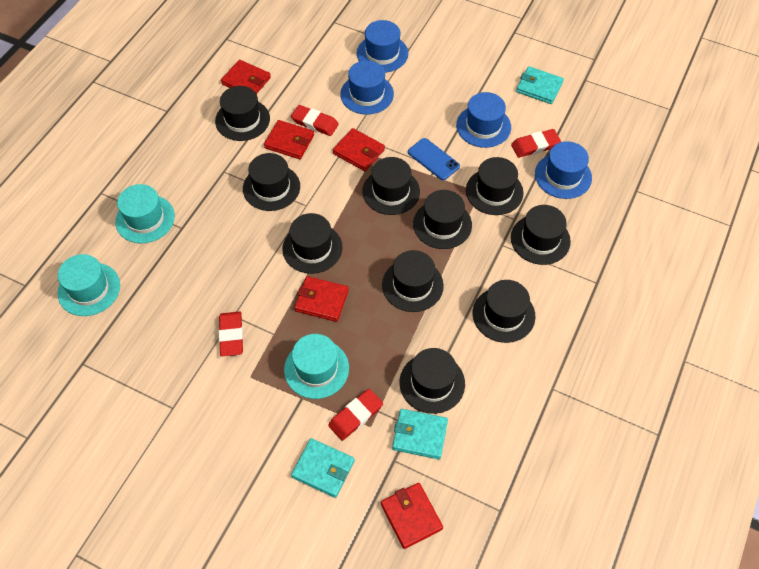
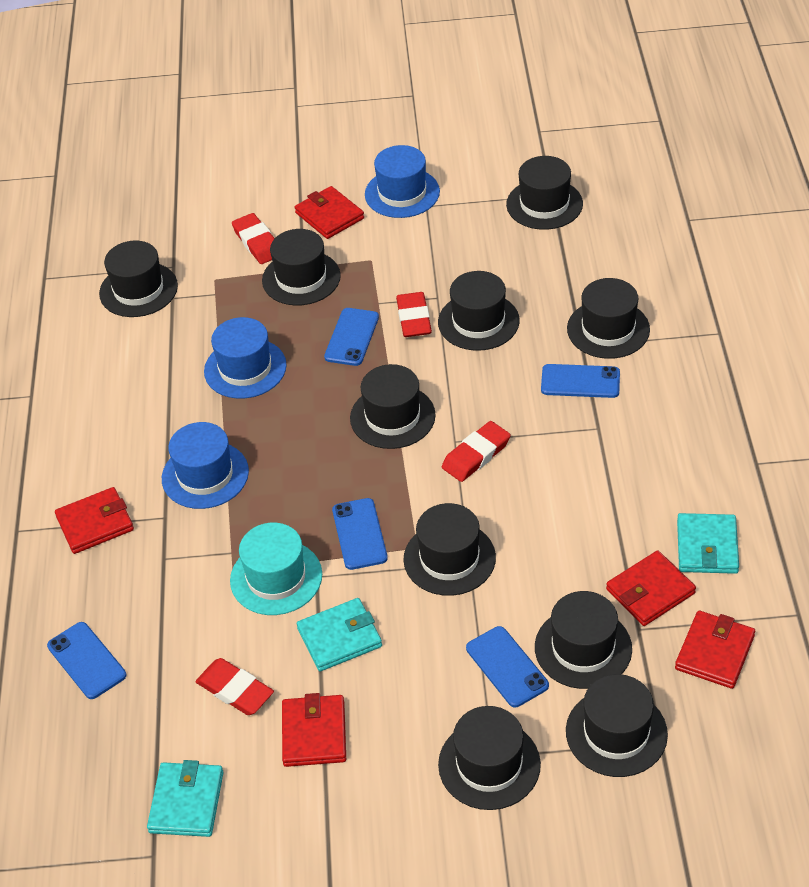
blue hat: [340,60,394,114] [357,20,408,73] [456,92,511,148] [535,141,592,199] = 4 -> [162,422,249,509] [204,317,287,399] [365,145,440,218] = 3
blue phone: [408,138,460,180] = 1 -> [47,622,126,699] [324,308,379,366] [332,498,388,570] [466,626,549,707] [541,364,620,398] = 5
turquoise hat: [57,254,120,316] [115,184,175,243] [284,334,349,399] = 3 -> [230,523,322,615] = 1

